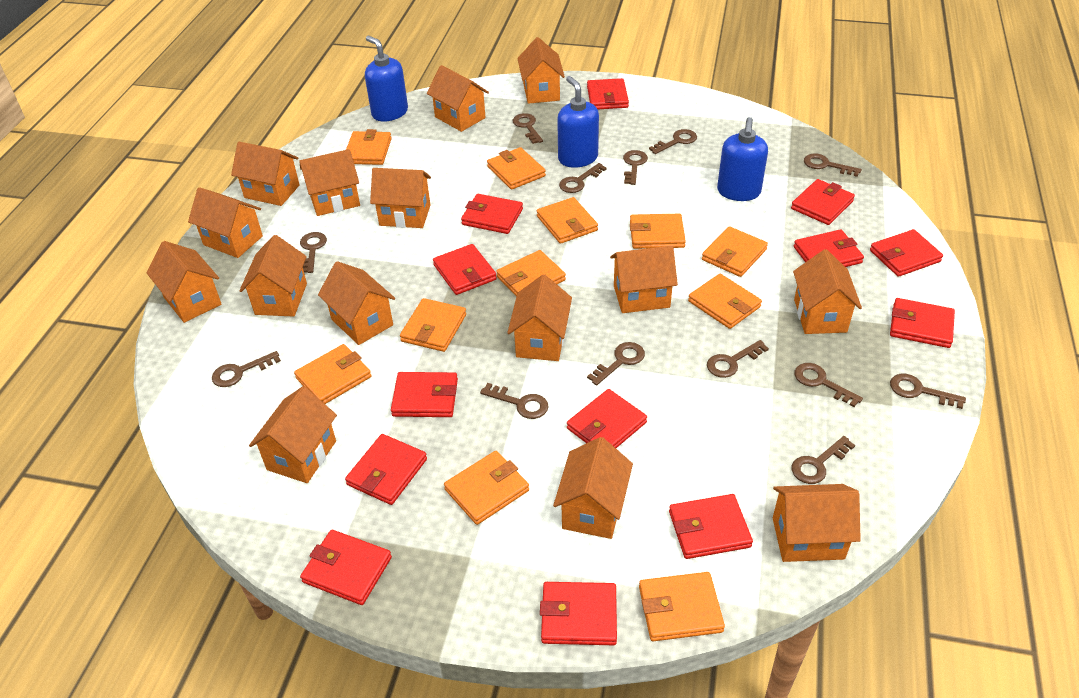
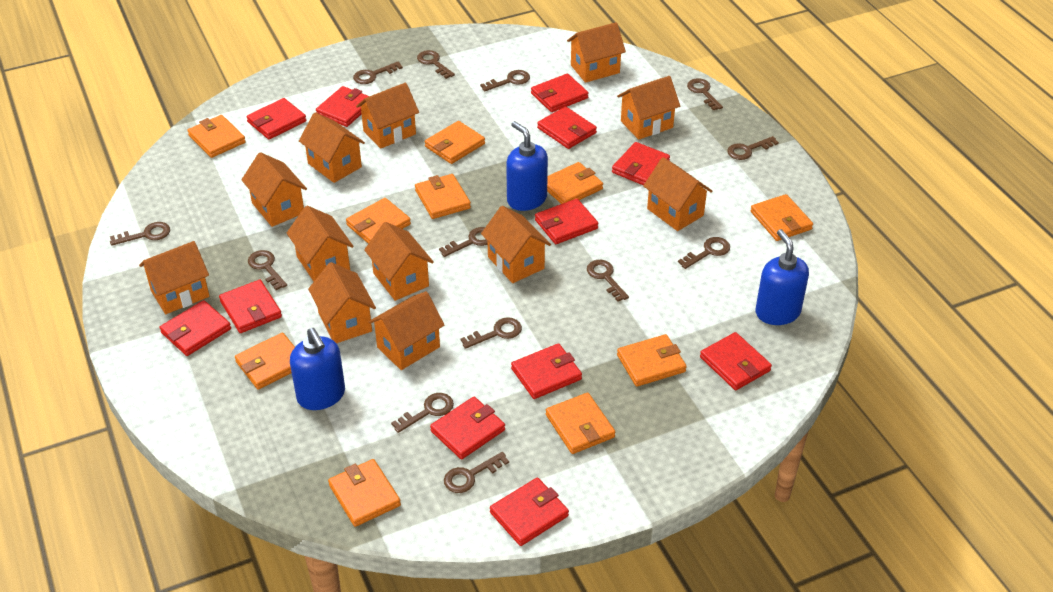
orange house: [146,241,221,323] [188,187,263,258] [231,142,299,206] [239,235,307,317] [249,386,337,483] [299,149,360,216] [318,261,395,345] [370,168,431,228] [427,65,489,132] [507,275,572,361] [517,37,565,104] [553,437,633,539] [610,246,678,313] [773,484,861,562] [793,249,862,334] = 15 -> [139,241,209,314] [241,152,307,227] [287,206,354,281] [299,112,365,183] [308,262,376,343] [356,82,419,149] [364,222,434,301] [368,291,445,370] [481,206,551,283] [567,22,626,83] [617,76,680,140] [643,157,713,231] = 12
orange wallet: [294,344,372,404] [346,129,392,165] [400,298,466,352] [444,451,529,525] [487,147,546,190] [496,250,566,296] [537,197,598,244] [630,214,686,249] [639,572,725,641] [688,274,762,329] [702,226,768,277] = 11 -> [188,115,246,158] [235,333,295,390] [328,459,401,527] [346,198,411,244] [415,174,471,219] [425,121,485,164] [546,393,615,454] [547,162,603,204] [617,334,687,387] [751,194,813,241] = 10
red wallet: [300,530,392,605] [345,434,427,505] [391,372,458,417] [433,244,497,295] [461,194,523,234] [540,582,617,645] [567,389,647,448] [587,78,629,109] [669,494,753,559] [791,179,855,225] [794,229,864,267] [870,229,943,277] [890,298,955,348] = 13 -> [160,300,231,356] [219,280,282,333] [246,98,306,139] [316,86,369,127] [430,397,505,459] [490,477,569,546] [511,343,582,399] [531,74,589,112] [535,199,598,244] [537,106,597,149] [612,142,670,185] [700,332,772,390] = 12

